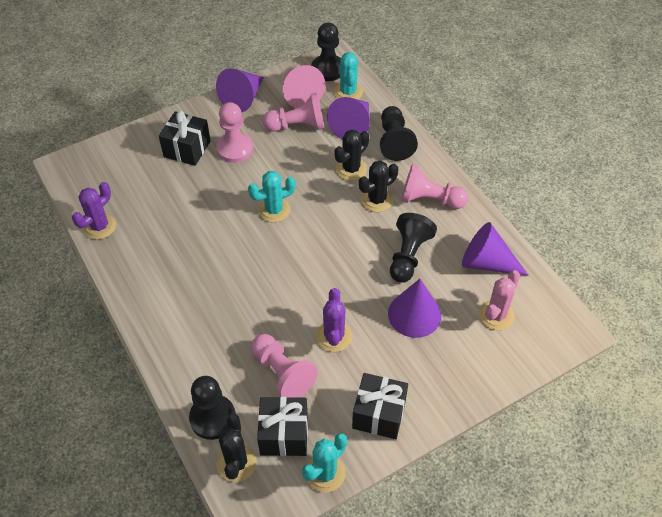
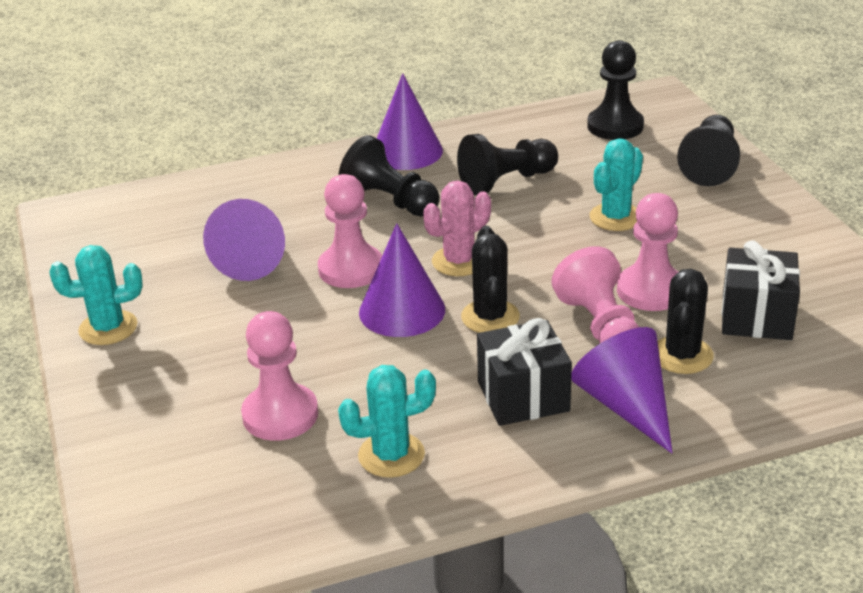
black cactus: [217,414,257,482] [334,130,369,181] [359,161,398,212] = 3 -> [461,226,520,333] [658,269,714,374] = 2
black gift: [159,111,211,166] [257,397,308,456] [352,373,408,439] = 3 -> [477,318,572,426] [722,240,800,340] = 2
pink cone: [283,65,325,108] = 1 -> none = 0
purple cactus: [72,182,116,240] [316,288,352,352] = 2 -> none = 0

